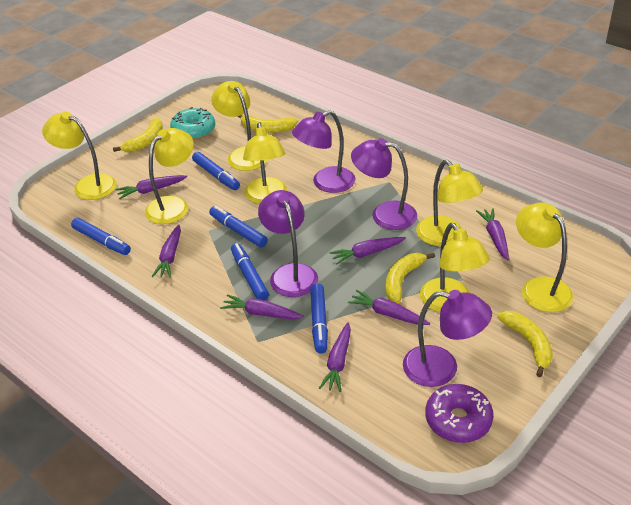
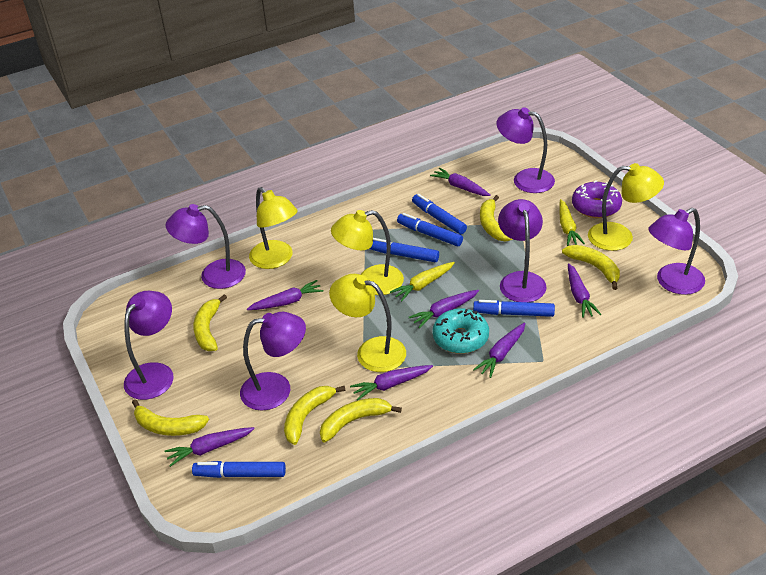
purple lamp: [258,190,318,297] [292,110,356,193] [351,138,417,230] [403,290,492,387] = 4 -> [124,291,174,400] [166,204,246,289] [240,312,306,411] [496,107,555,193] [498,199,546,302] [648,208,705,295] = 6
yellow banana: [113,118,163,152] [238,115,298,133] [386,253,435,303] [497,311,553,377] = 4 -> [132,399,209,436] [193,294,227,351] [284,386,345,445] [320,398,402,442] [480,195,512,242] [562,245,620,290] = 6
yellow carrot: none = 0 -> [390,262,455,302] [559,199,585,246] = 2
yellow lamp: [42,112,116,200] [145,128,194,224] [211,81,267,171] [243,122,287,204] [416,160,483,246] [420,223,490,312] [516,203,573,312] = 7 -> [249,187,298,269] [329,274,406,372] [331,210,404,295] [588,163,664,251] = 4

